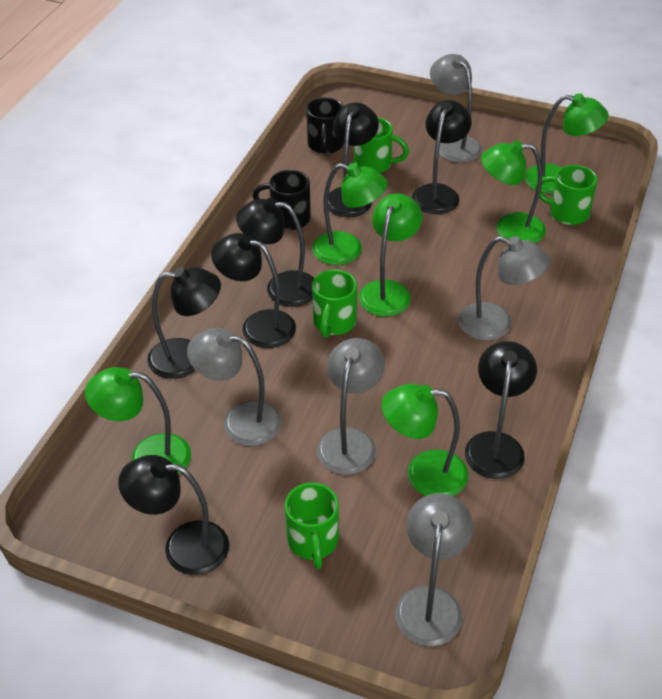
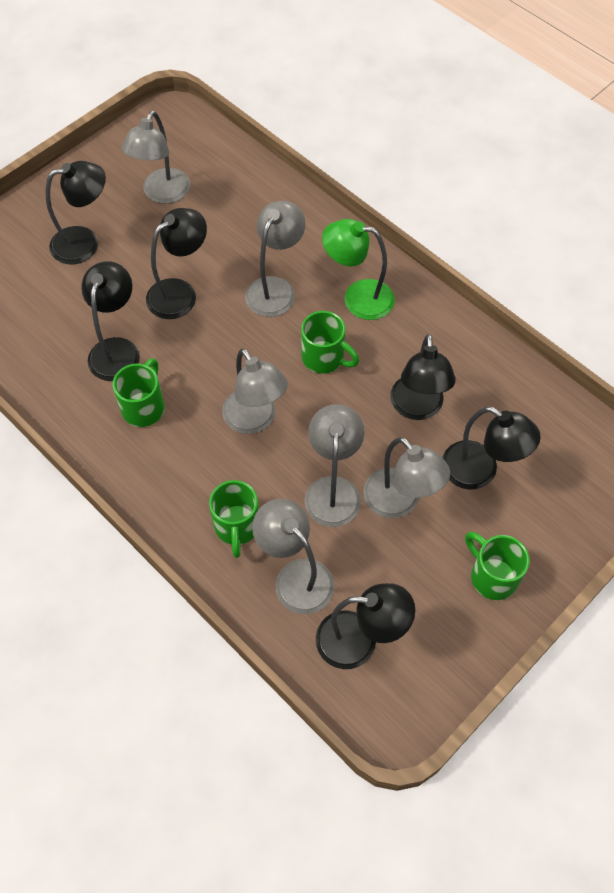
black lamp: [118,455,229,575] [147,267,221,379] [211,233,296,348] [236,198,314,307] [328,102,379,217] [412,100,472,214] [465,341,537,479] = 7 -> [46,161,106,265] [81,261,140,381] [146,208,207,319] [316,583,415,669] [390,334,456,420] [442,407,541,490] = 6
black mug: [253,170,311,230] [306,98,344,154] = 2 -> none = 0
green lamp: [85,367,191,475] [312,162,388,265] [359,193,422,316] [381,384,468,496] [481,140,546,243] [524,93,609,194] = 6 -> [322,219,395,320] = 1
grey lamp: [187,328,282,446] [317,338,385,475] [395,493,473,646] [430,54,482,163] [458,236,550,341] = 5 -> [121,111,190,204] [222,349,288,434] [245,201,306,317] [252,499,334,614] [305,404,365,527] [363,437,450,518] = 6

